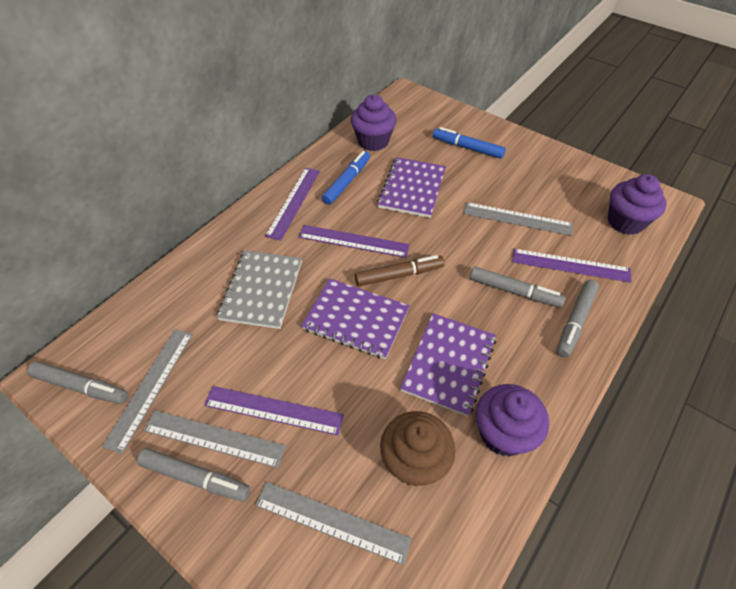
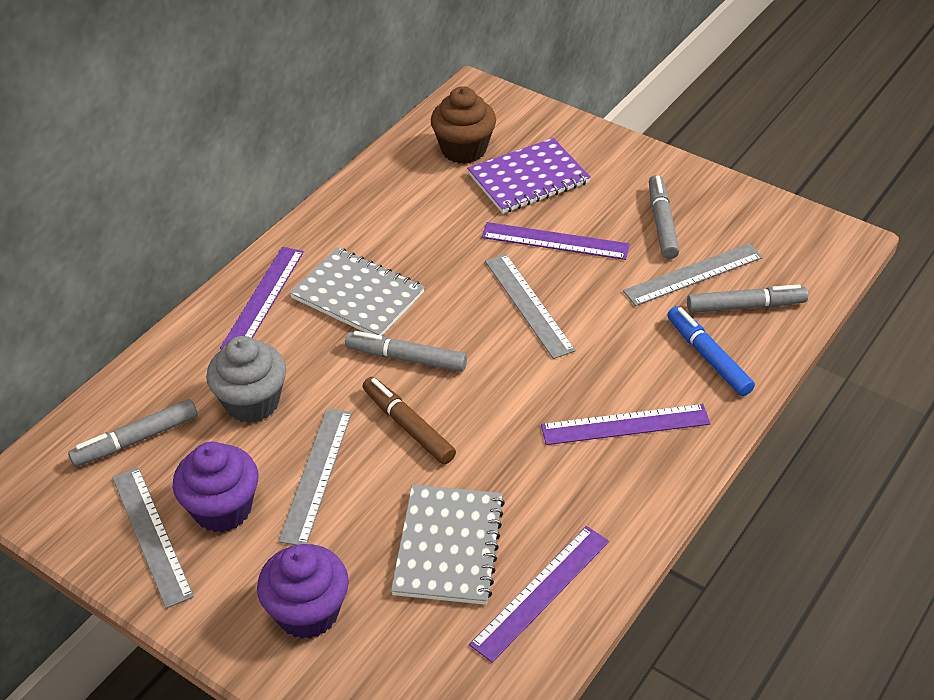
blue marker: [322,151,370,205] [433,127,506,159] = 2 -> [667,306,755,396] = 1
grey cupcake: none = 0 -> [206,336,286,423] = 1
grey notebook: [217,251,302,329] = 1 -> [289,247,425,336] [391,485,505,605] = 2
purple cupcake: [351,95,397,151] [476,384,549,457] [608,174,666,235] = 3 -> [173,442,258,532] [257,544,349,639] = 2
purple notebook: [301,279,410,359] [377,157,446,218] [400,313,496,417] = 3 -> [467,138,591,213] = 1

